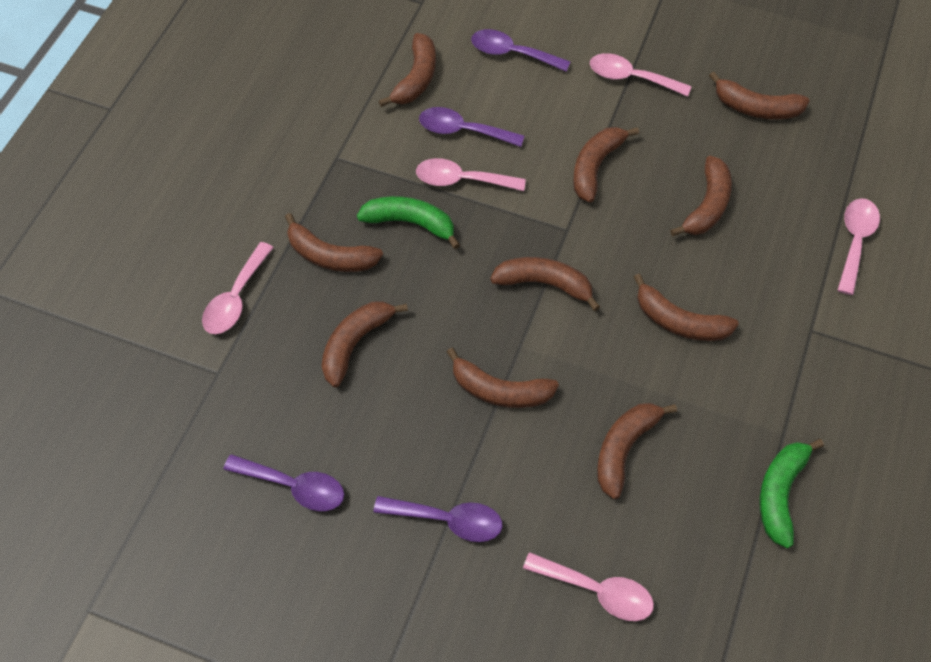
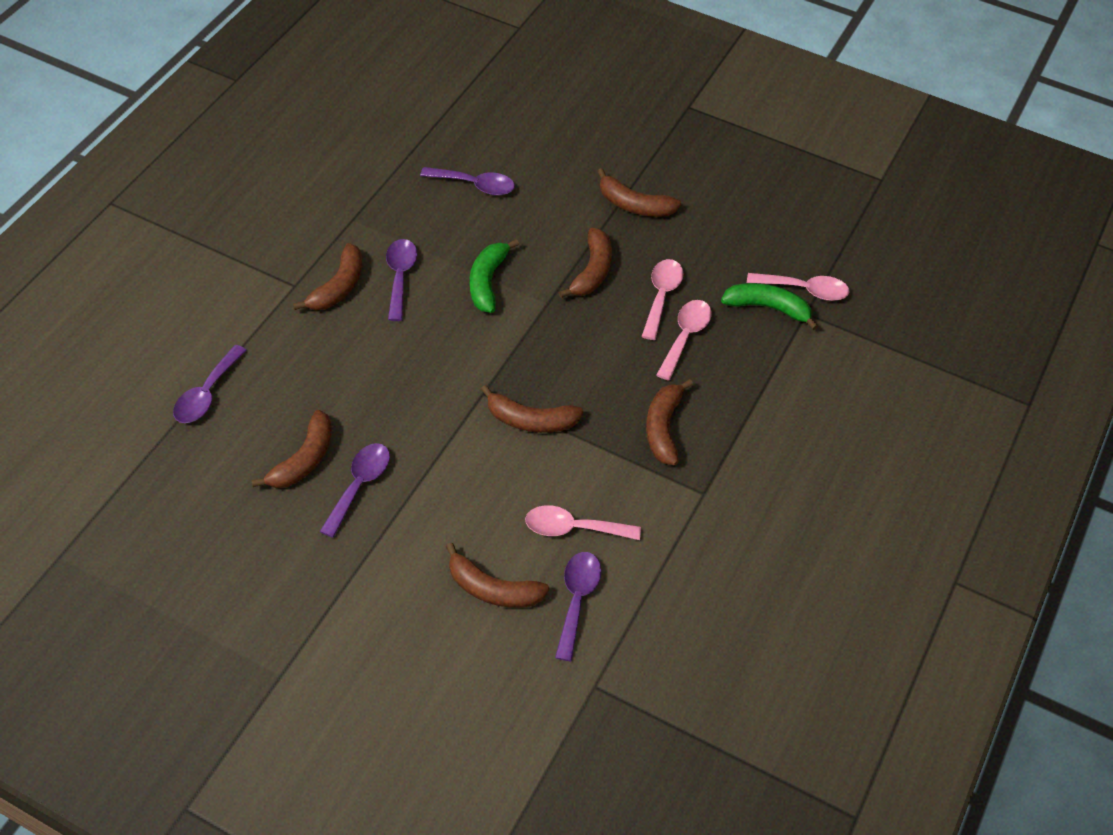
brown banana: [285,213,383,272] [321,301,408,387] [379,33,436,107] [447,348,559,408] [490,257,600,311] [573,127,639,203] [597,403,677,499] [634,273,739,341] [670,156,732,236] [709,72,810,119] = 10 -> [251,410,332,488] [293,243,362,310] [446,542,549,608] [481,385,583,433] [559,228,612,298] [597,168,681,217] [646,379,693,465] = 7
pink spoon: [202,242,274,334] [416,158,526,191] [523,552,654,621] [590,53,691,97] [837,198,880,295] = 5 -> [525,505,641,540] [641,259,684,340] [656,300,712,381] [747,273,849,301] = 4
purple spoon: [224,454,344,511] [374,496,502,542] [419,107,524,147] [471,29,570,72] = 4 -> [173,345,247,423] [320,443,390,538] [386,239,417,321] [420,167,515,196] [555,552,602,661] = 5

